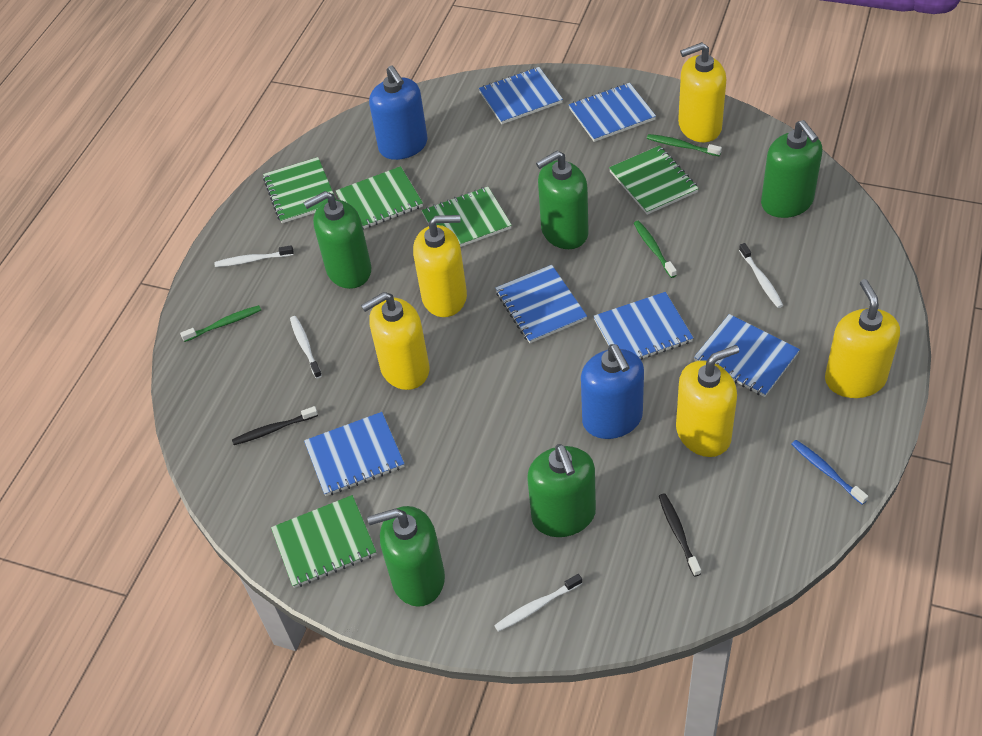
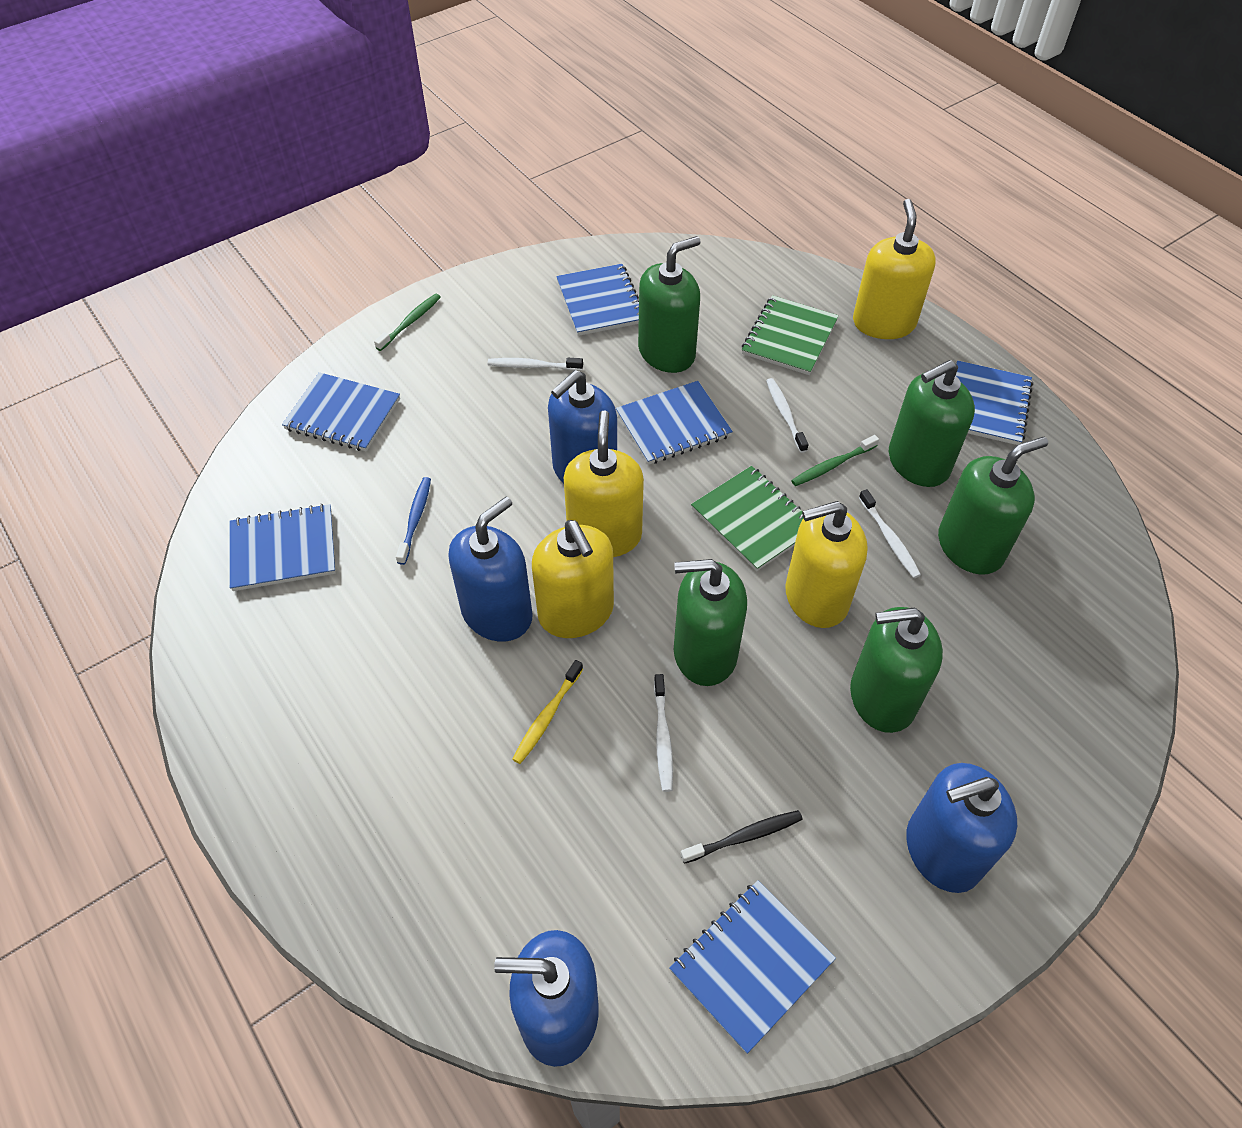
black toothbrush: [232,406,318,445] [659,493,701,577] = 2 -> [680,810,803,864] = 1
blue soap dispenser: [369,66,428,160] [581,344,644,439] = 2 -> [448,497,533,641] [494,930,599,1067] [548,370,617,484] [906,763,1017,893] = 4
green notebook: [263,157,336,223] [271,495,376,588] [336,166,423,230] [422,187,512,247] [609,146,699,215] = 5 -> [691,466,803,571] [742,295,839,375] = 2
green toothbrush: [180,305,261,342] [634,221,677,278] [647,134,722,156] = 3 -> [374,294,441,351] [791,435,879,486] = 2
yellow soap dispenser: [361,292,429,390] [413,215,467,317] [676,345,739,457] [678,42,726,142] [825,279,900,398] = 5 -> [532,520,614,638] [564,410,644,557] [785,501,868,628] [853,199,936,339] = 4
yellow toothbrush: none = 0 -> [512,660,583,764] = 1

